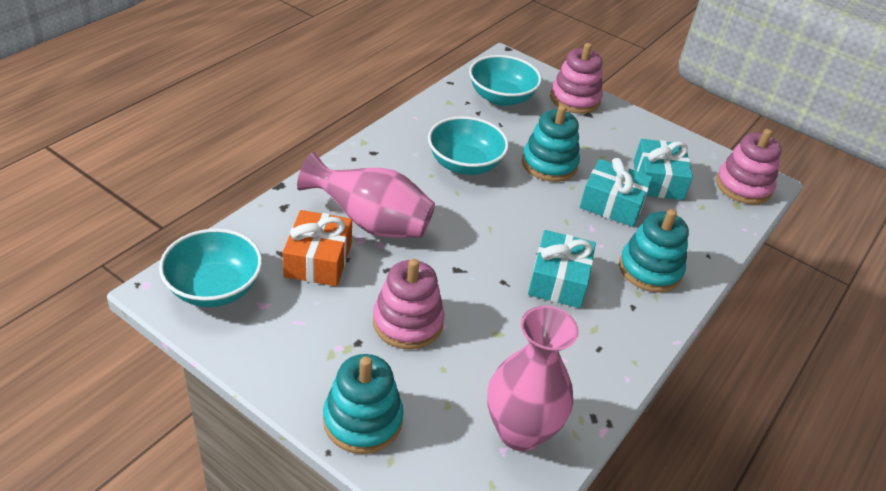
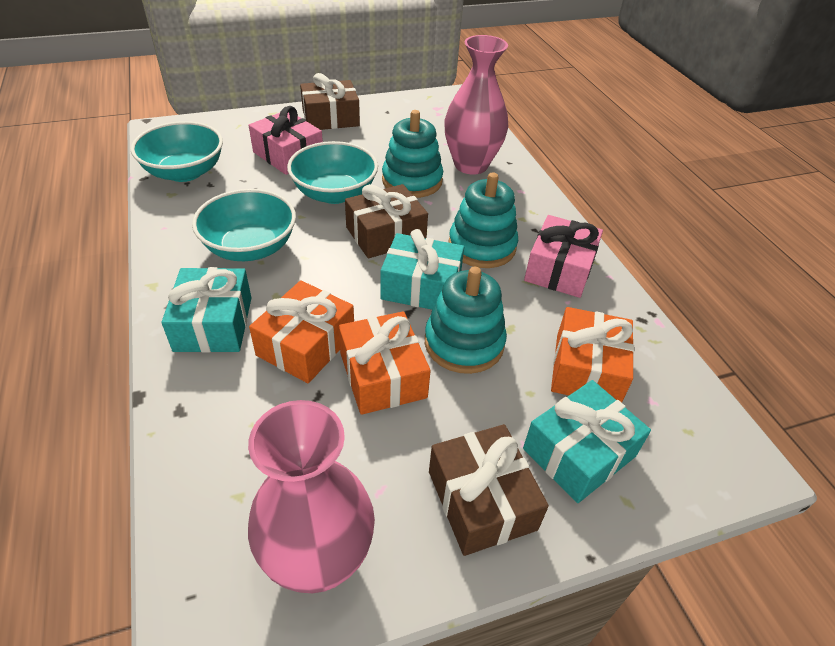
brown gift: none = 0 -> [300,73,360,130] [345,184,428,259] [429,424,549,556] = 3
orange gift: [282,210,352,286] = 1 -> [249,280,354,383] [338,311,431,415] [551,307,634,402] = 3
pink gift: none = 0 -> [249,106,323,175] [524,215,603,298] = 2
pink stacking toy: [373,259,445,349] [550,43,603,114] [716,129,782,204] = 3 -> none = 0

